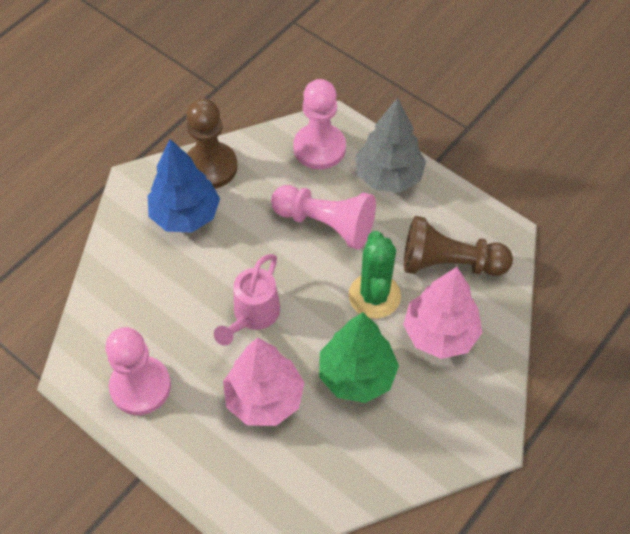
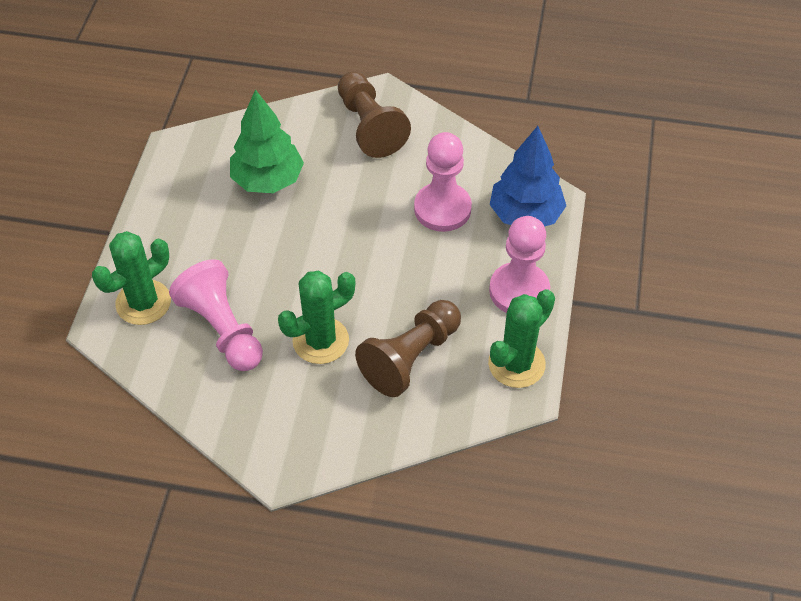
green cactus: [349,231,401,319] = 1 -> [92,231,171,325] [278,271,355,364] [488,289,555,388] = 3
grey tree: [355,98,426,193] = 1 -> none = 0
pink tree: [223,338,304,426] [403,267,482,359] = 2 -> none = 0
pink watering can: [214,254,280,346] = 1 -> none = 0

